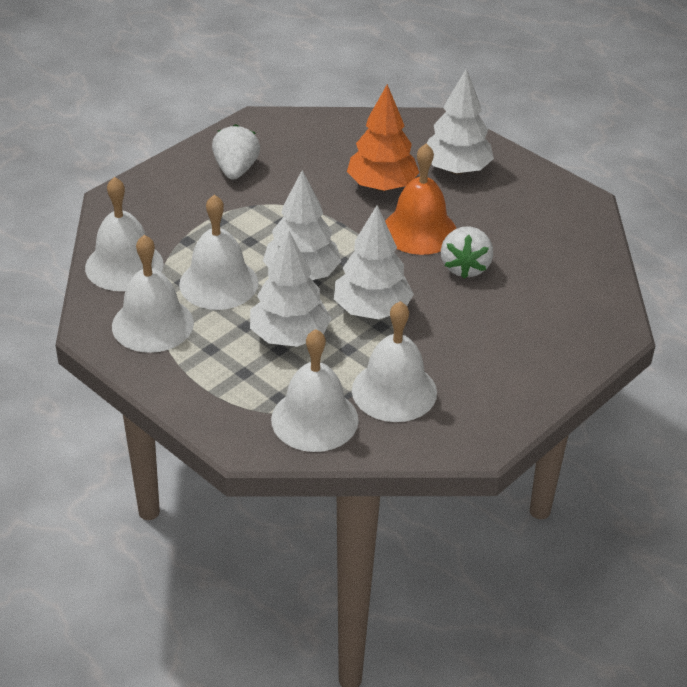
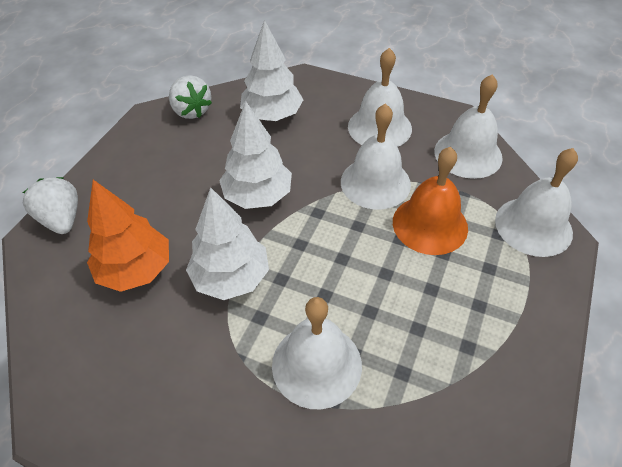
white tree: [250,231,331,347] [263,170,341,280] [334,205,414,319] [427,68,494,174] = 4 -> [186,187,269,300] [219,101,292,209] [240,20,303,121] = 3

